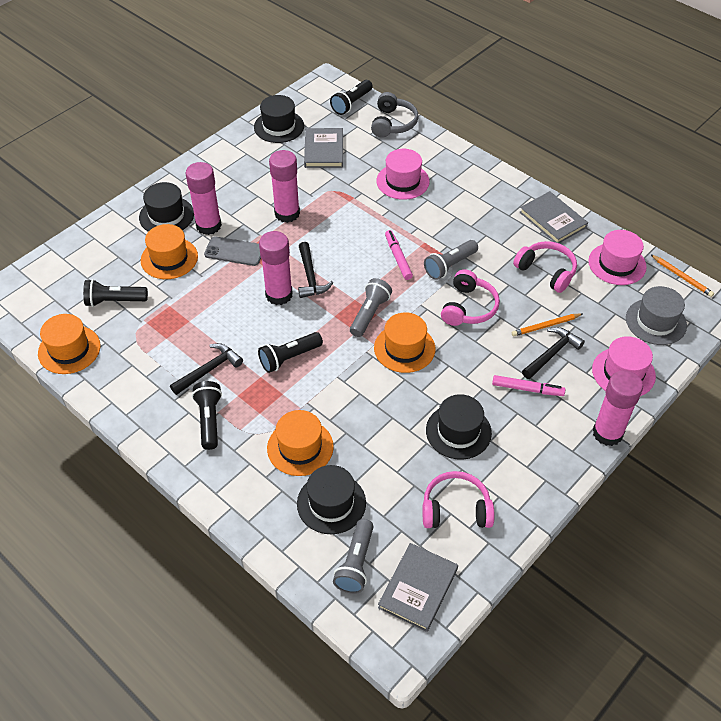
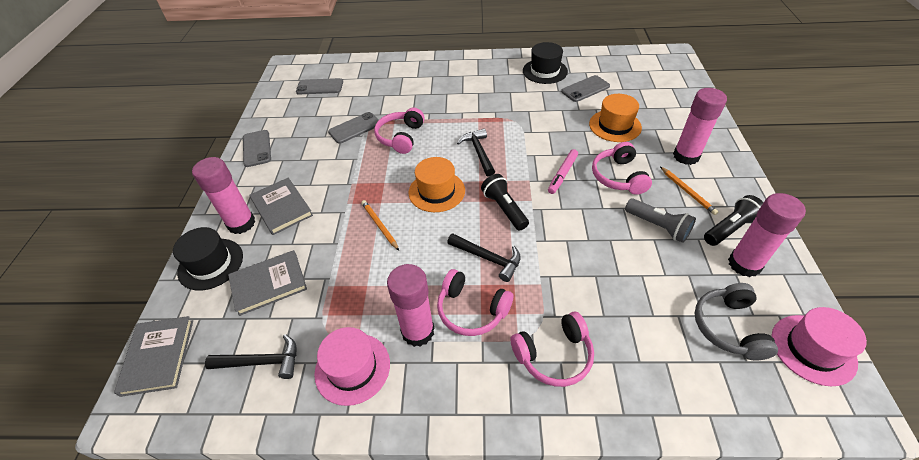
black flashlight: [83,279,148,307] [192,381,222,450] [258,332,323,373] [330,80,373,115] = 4 -> [481,174,529,230] [704,195,764,246] = 2
black hat: [139,182,194,232] [254,95,304,143] [297,465,366,534] [426,394,492,460] = 4 -> [173,227,243,291] [523,42,568,84] = 2
grey flashlight: [333,519,374,594] [350,278,392,337] [424,240,478,280] = 3 -> [625,198,696,243] = 1
grey hat: [626,286,687,345] = 1 -> none = 0
grey phone: [204,236,261,266] = 1 -> [243,130,271,167] [296,78,343,95] [328,112,379,144] [561,75,610,102] = 4
orange hat: [38,314,100,374] [141,224,198,279] [267,410,334,476] [374,312,435,373] = 4 -> [408,157,465,212] [589,94,642,142] = 2
pink hat: [377,149,430,200] [588,230,647,285] [592,336,656,396] = 3 -> [314,327,390,406] [772,307,867,386] = 2
pink headphones: [422,471,494,528] [441,269,500,326] [513,241,577,293] = 3 -> [374,108,425,154] [437,269,513,336] [511,312,594,387] [592,142,652,195] = 4
pink marker: [385,230,413,280] [492,375,566,396] = 2 -> [548,149,578,194] = 1

